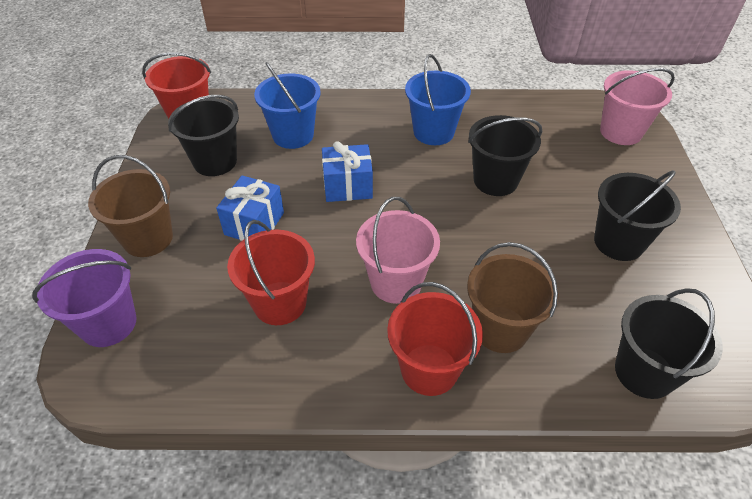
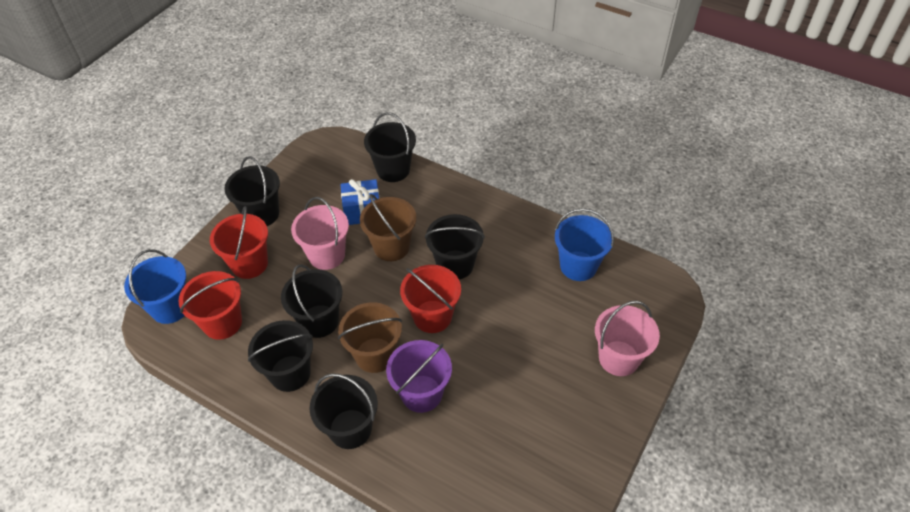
black bucket: [168,95,239,176] [468,115,542,196] [594,170,681,261] [615,288,723,399] = 4 -> [224,156,280,226] [248,320,313,392] [281,264,342,338] [309,373,378,449] [364,112,416,182] [425,214,485,280] = 6
blue gift: [216,175,284,241] [322,141,373,202] = 2 -> [340,179,380,225] = 1

